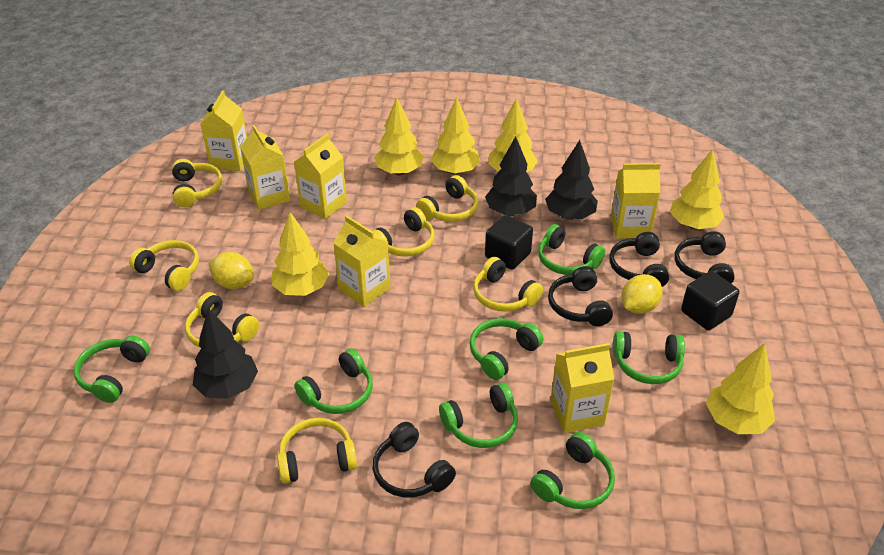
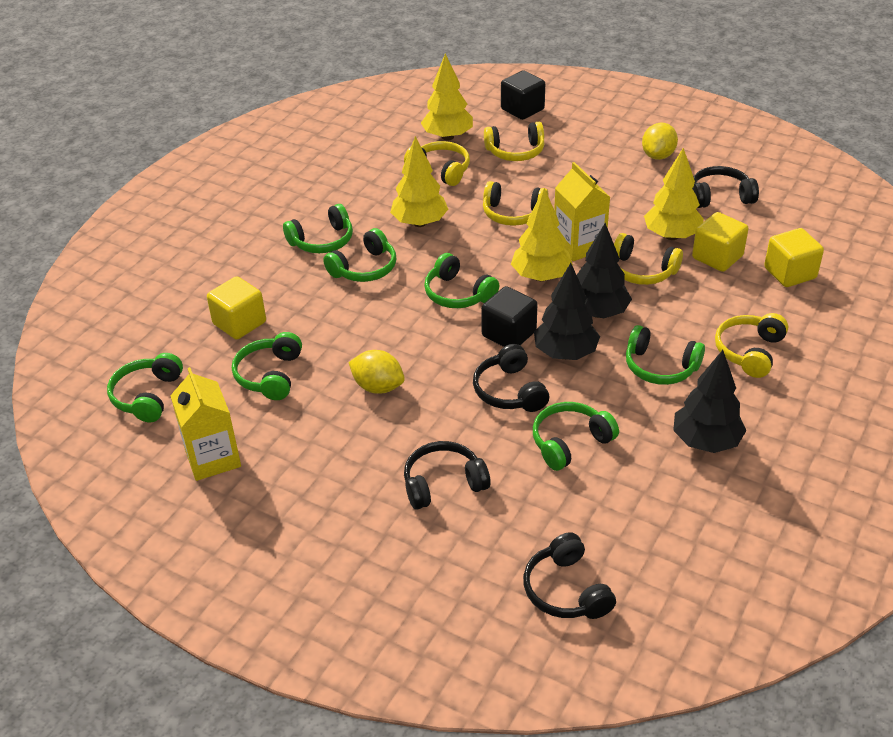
yellow carton: [201,90,247,171] [240,125,290,210] [294,133,347,219] [333,215,391,307] [550,343,614,433] [610,163,661,239] = 6 -> [170,367,241,481] [554,162,610,261] = 2
yellow cube: none = 0 -> [207,276,266,339] [692,212,748,272] [764,228,824,287] = 3
yellow headphones: [129,240,199,291] [172,159,223,207] [185,292,259,348] [277,418,357,484] [372,207,435,257] [416,175,478,222] [473,257,543,312] = 7 -> [404,141,470,186] [483,181,548,226] [484,122,545,161] [614,233,683,285] [715,313,788,378] = 5
yellow tree: [272,212,329,296] [374,97,424,175] [431,97,481,175] [488,98,538,172] [670,149,724,229] [706,343,775,434] = 6 -> [390,136,448,227] [421,53,473,140] [511,188,573,281] [644,148,704,240] = 4

